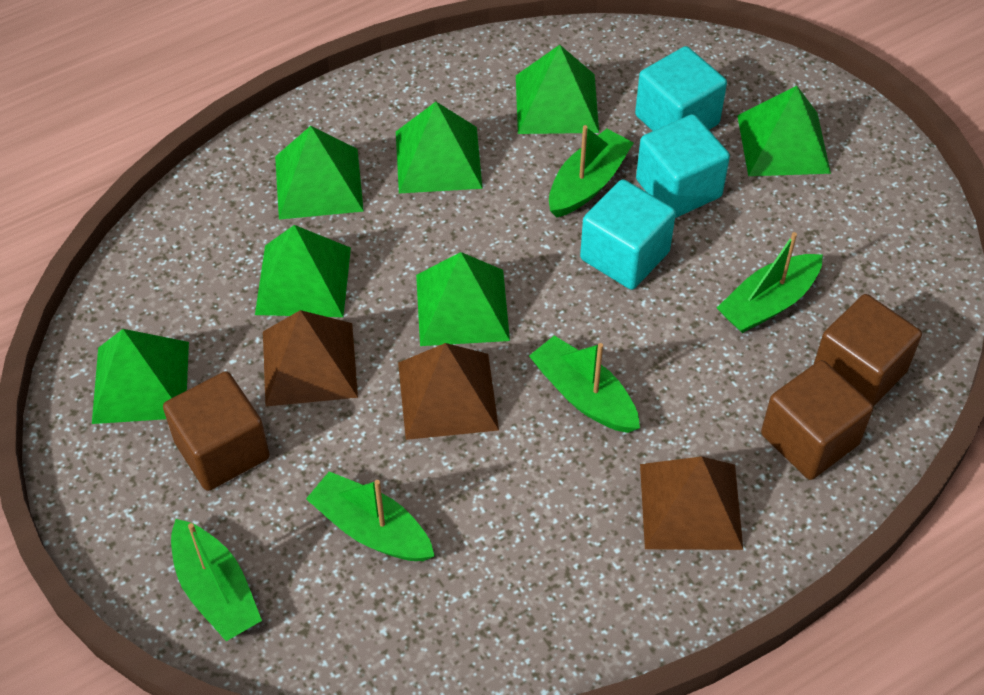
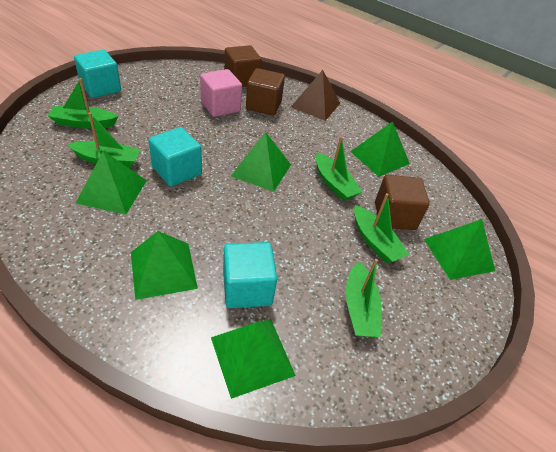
brown pyramid: [263,310,358,407] [398,343,499,440] [640,456,743,550] = 3 -> [291,70,340,121] = 1
green pyramid: [92,329,189,424] [255,225,351,317] [275,126,364,220] [396,102,483,193] [416,252,510,346] [516,45,599,134] [737,86,831,176] = 7 -> [76,151,147,214] [131,231,198,300] [211,319,296,399] [231,132,291,192] [350,122,410,177] [424,219,495,280] = 6
pink cube: none = 0 -> [200,69,242,117] = 1

